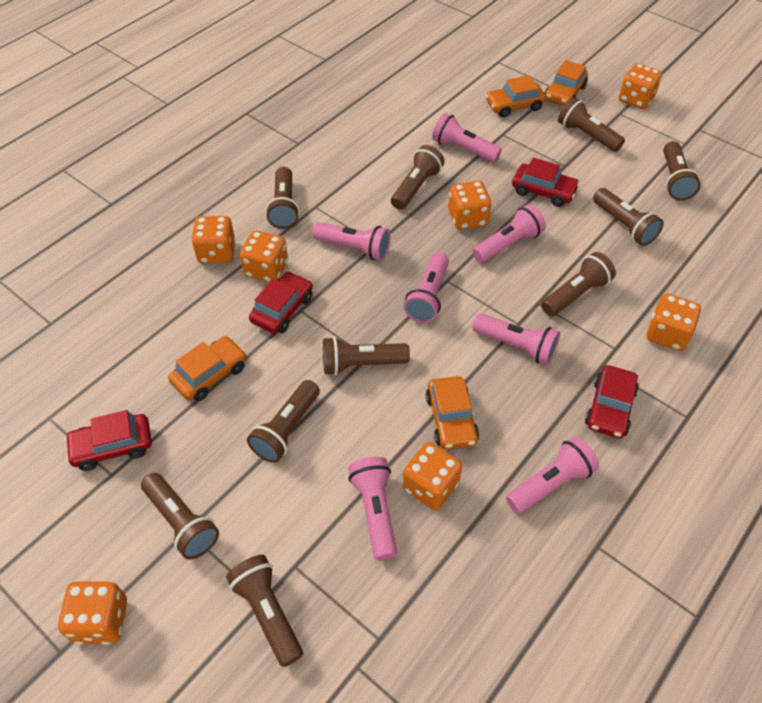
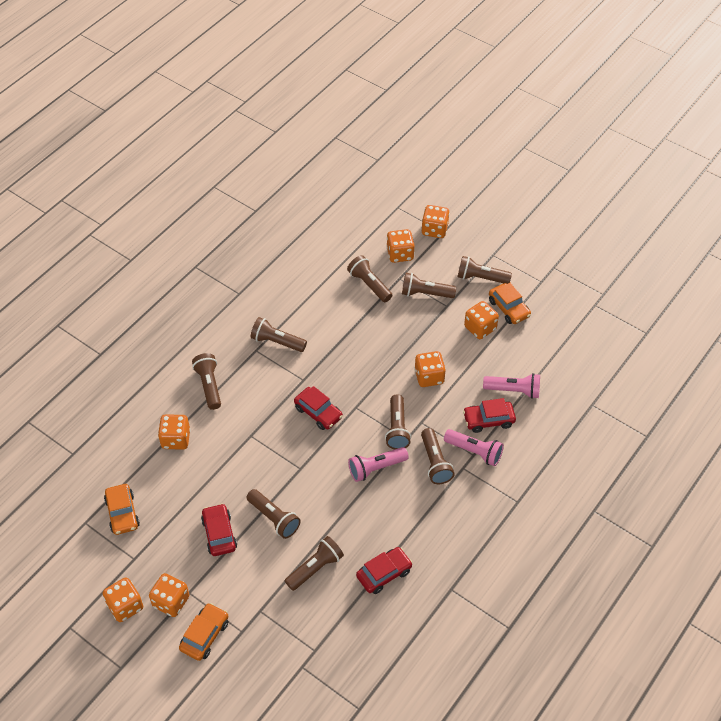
brown flashlight: [141,473,219,560] [226,555,303,667] [247,380,320,463] [266,167,300,229] [323,336,410,375] [391,145,445,210] [541,252,616,316] [558,97,625,152] [593,188,664,246] [663,141,701,200] = 10 -> [192,353,221,410] [247,489,301,539] [251,317,307,352] [285,536,344,591] [347,255,392,302] [385,394,411,449] [402,273,456,298] [421,428,455,484] [457,256,512,284] = 9
orange car: [168,336,246,401] [426,376,479,449] [485,75,546,118] [544,60,588,106] = 4 -> [104,484,140,535] [179,603,229,661] [489,283,531,324] = 3
pink flashlight: [313,222,391,261] [348,457,397,560] [404,252,449,323] [432,113,502,162] [472,204,546,263] [472,313,560,365] [506,437,599,514] = 7 -> [348,447,409,482] [444,429,504,466] [483,373,540,399] = 3

